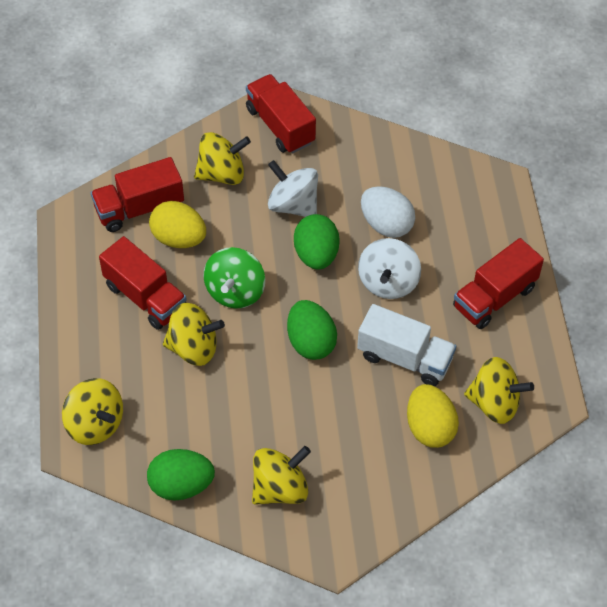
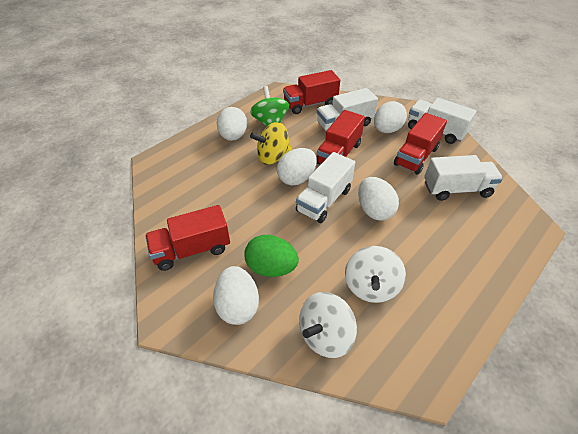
green egg: [147,449,215,501] [287,300,337,360] [294,214,340,270] = 3 -> [244,235,299,277] = 1
white egg: [361,186,415,238] = 1 -> [213,266,259,325] [217,107,247,141] [277,148,317,186] [358,177,399,221] [374,101,407,133] = 5
white truck: [357,304,456,386] = 1 -> [296,152,355,223] [317,88,378,131] [408,98,477,144] [424,155,503,201] = 4
yellow egg: [149,201,206,248] [407,384,459,448] = 2 -> none = 0
yellow spinning top: [62,378,123,445] [163,303,225,366] [194,132,251,185] [252,446,311,505] [464,357,534,424] = 5 -> [250,122,292,165] = 1

